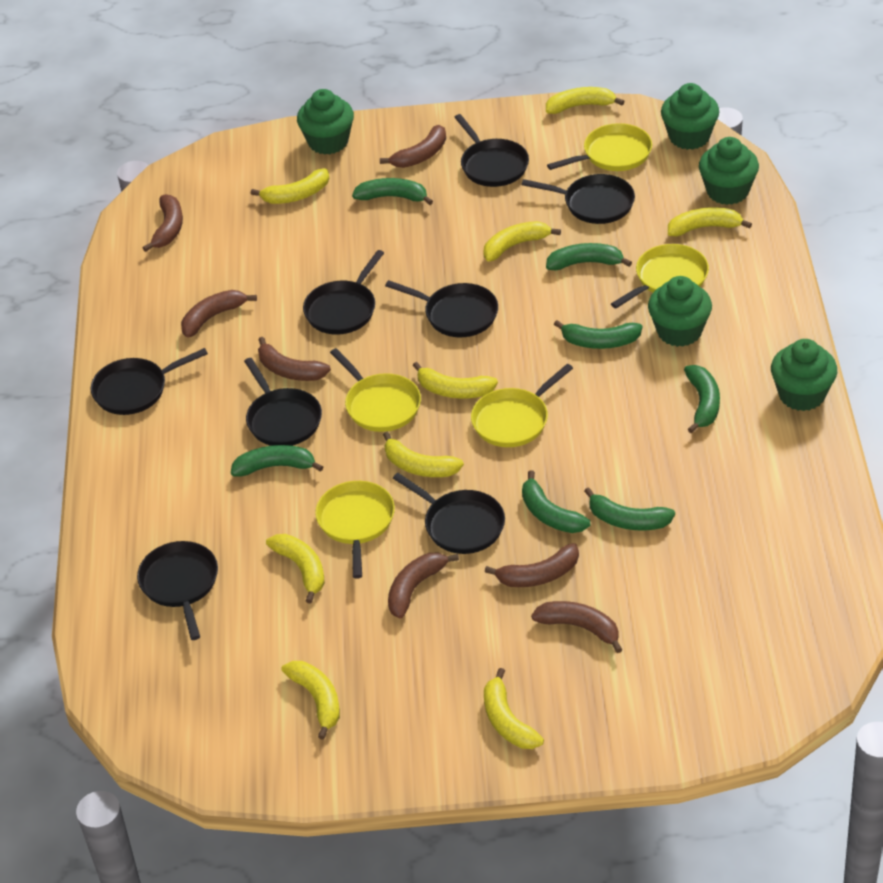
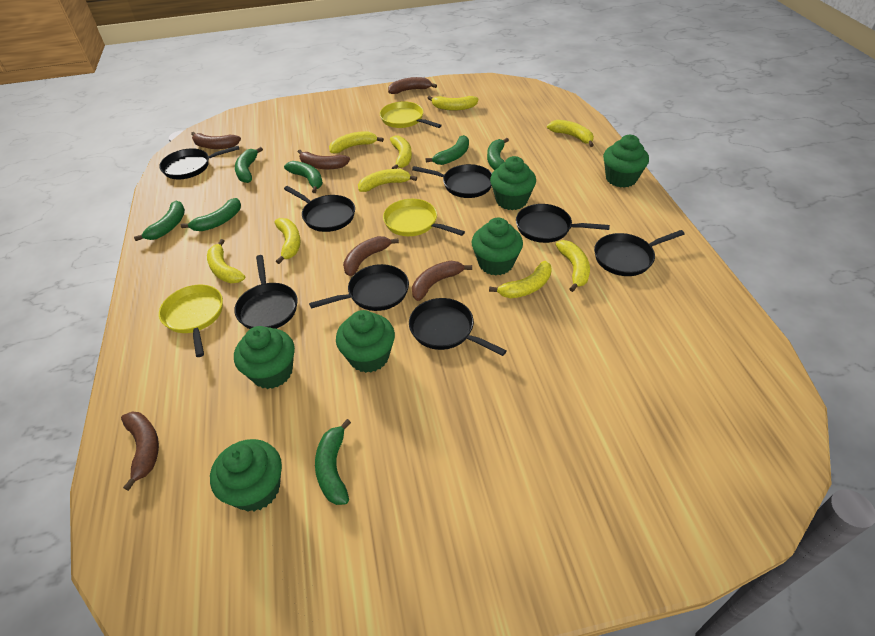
brown banana: [143,194,183,252] [181,290,257,338] [258,337,331,381] [380,125,446,168] [388,553,459,619] [485,543,579,587] [531,601,623,653] = 7 -> [121,411,159,491] [191,132,241,149] [298,150,350,169] [343,236,399,276] [388,77,437,94] [412,261,472,301] = 6
green cupcake: [297,89,354,155] [648,276,712,347] [661,83,719,150] [699,137,759,205] [771,339,837,411] = 5 -> [210,439,282,512] [234,326,295,389] [336,310,395,373] [472,217,523,275] [490,156,536,210] [603,135,649,188] = 6
yellow pan: [315,481,395,579] [330,348,421,432] [471,364,573,447] [547,123,652,171] [611,244,709,308] = 5 -> [159,285,223,357] [380,101,442,128] [383,199,465,236] = 3

